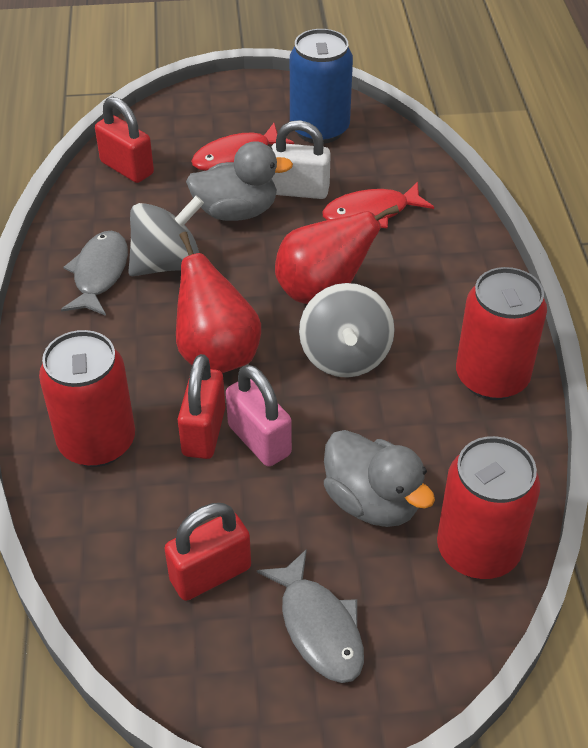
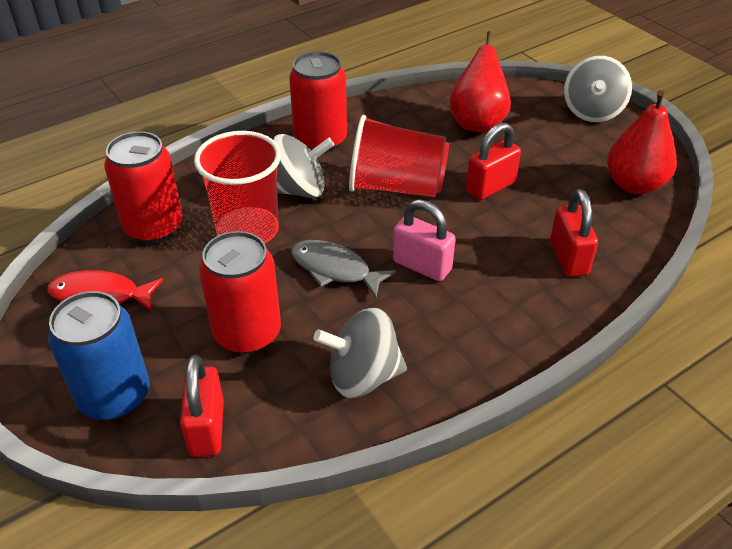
grey duck: [186,141,293,221] [324,430,435,527] = 2 -> none = 0
grey fish: [61,231,128,316] [257,549,364,683] = 2 -> [291,240,396,298] = 1
grey spinning top: [128,196,204,276] [299,283,395,378] = 2 -> [273,134,334,198] [314,308,407,398] [564,55,632,122] = 3
red cup: none = 0 -> [194,131,281,243] [349,115,449,197] = 2
red fish: [191,123,294,171] [322,182,434,229] = 2 -> [47,270,163,310] = 1
white padlock: [272,120,331,199] = 1 -> none = 0

